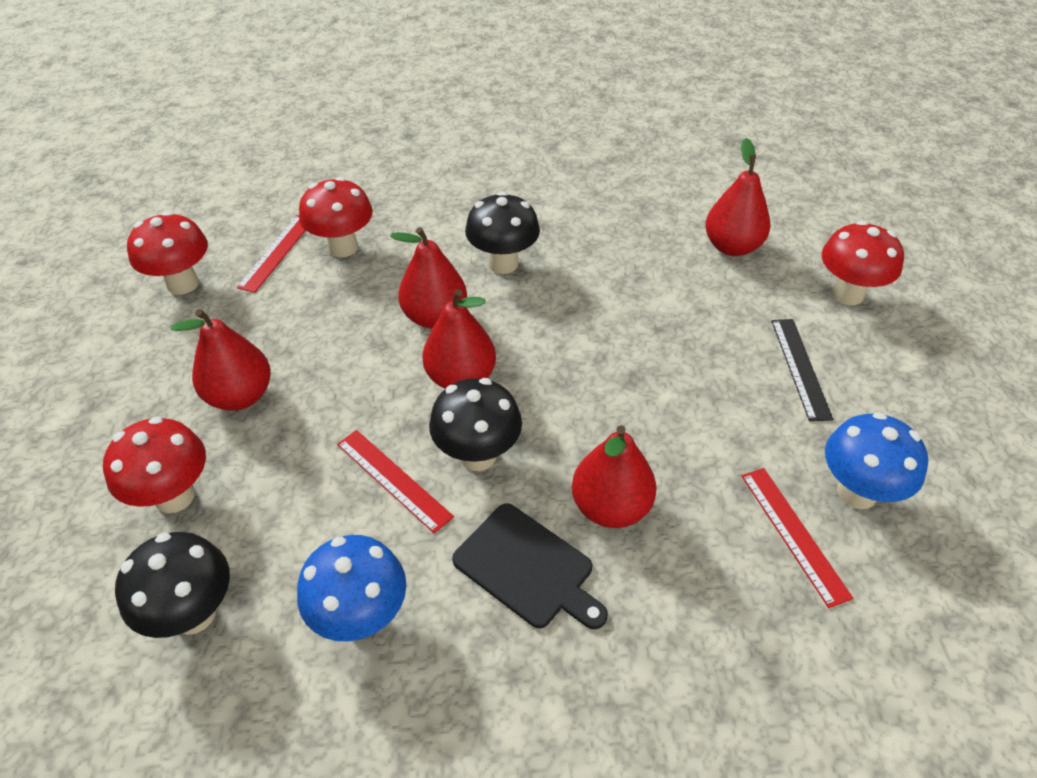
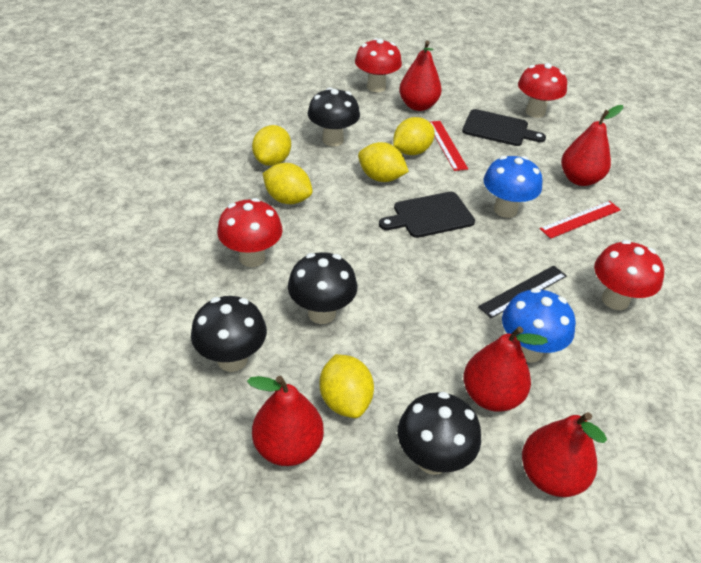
black cutting board: [452,503,608,629] = 1 -> [379,192,475,238] [462,109,546,146] = 2
black mushroom: [115,532,230,638] [429,378,522,471] [465,192,540,274] = 3 -> [191,296,267,372] [288,252,357,324] [308,87,360,146] [397,392,481,475] = 4
red ruler: [237,215,306,293] [337,430,454,534] [742,468,853,608] = 3 -> [430,121,468,171] [540,201,621,239] = 2
yellow lemon: none = 0 -> [252,125,291,166] [263,163,313,204] [320,354,374,418] [358,142,409,182] [393,117,435,155] = 5

